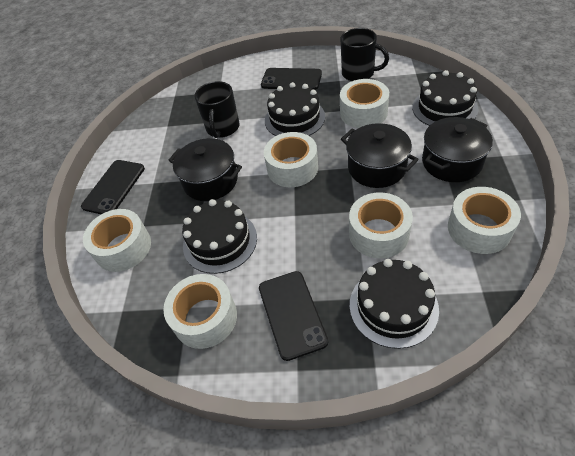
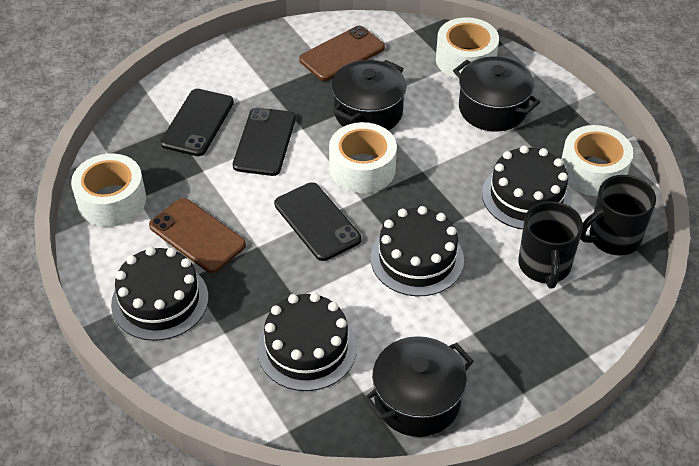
brown phone: none = 0 -> [149,198,246,273] [299,26,385,81] = 2
white tape: [83,209,151,272] [163,274,237,349] [264,132,318,187] [340,79,389,128] [349,192,413,259] [448,187,521,254] = 6 -> [71,153,146,227] [329,122,397,193] [436,17,499,79] [561,125,633,196] = 4

